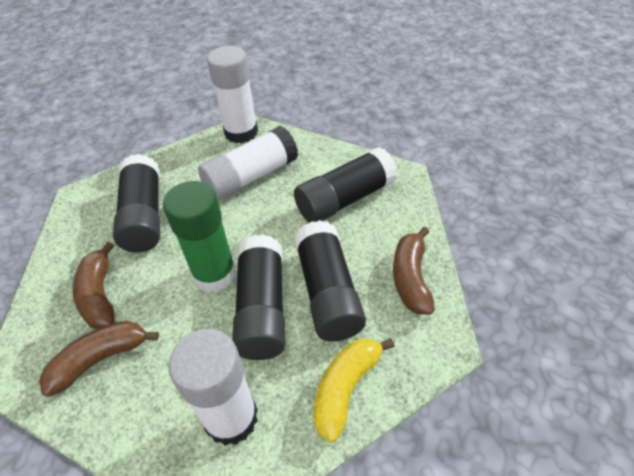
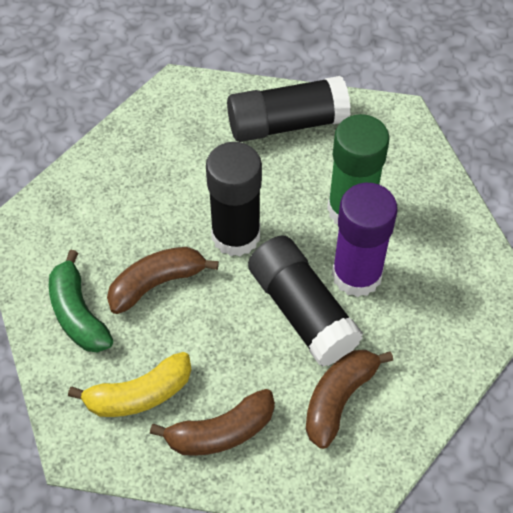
black glue stick: [113,154,160,253] [232,234,285,360] [294,147,398,223] [294,220,366,341] = 4 -> [206,142,262,256] [227,76,351,142] [248,236,363,367] = 3
green banana: none = 0 -> [49,250,113,353] = 1
purple glue stick: none = 0 -> [332,183,398,297] = 1
white glue stick: [168,329,258,446] [198,126,298,201] [207,46,258,143] = 3 -> none = 0

